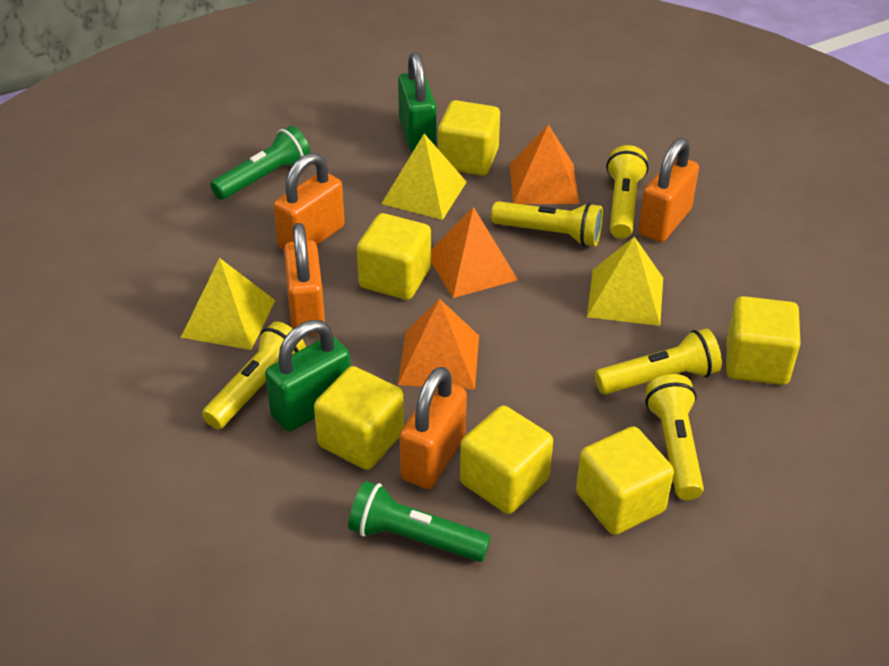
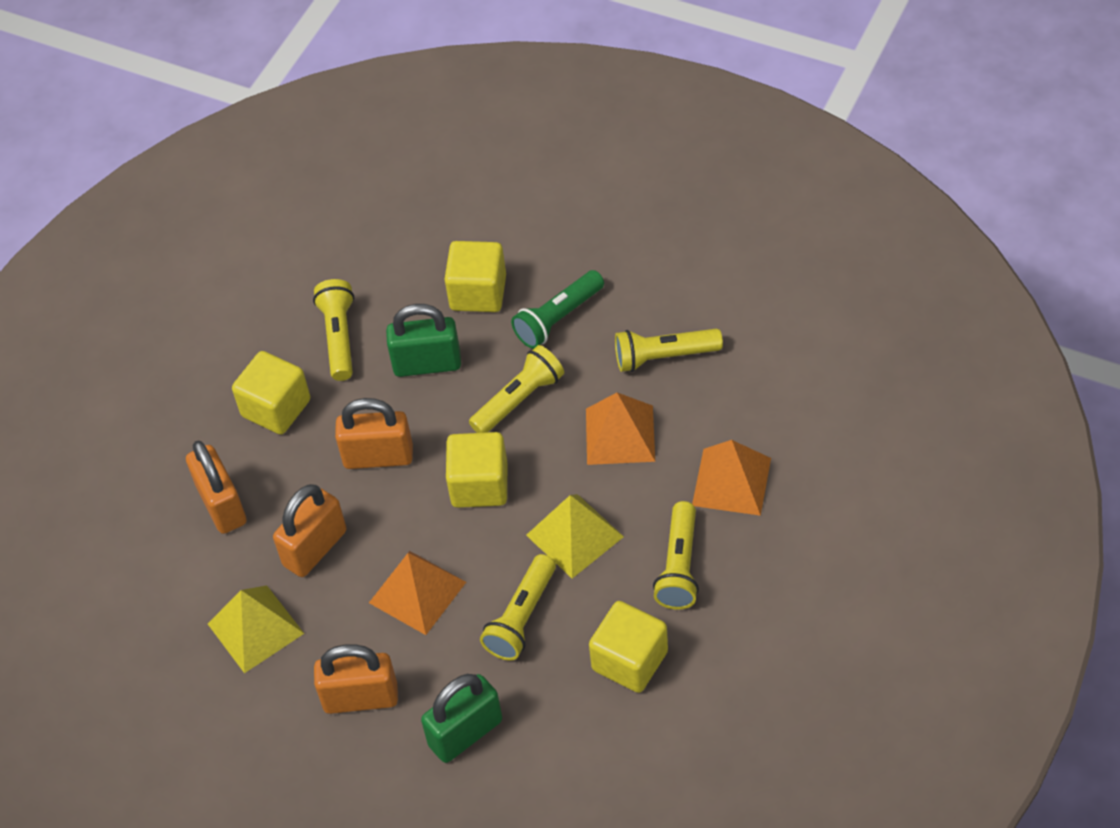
green flashlight: [210,126,311,200] [348,481,491,562] = 2 -> [511,270,604,349] = 1
yellow cube: [314,366,404,470] [357,213,431,300] [438,100,500,176] [460,405,553,514] [576,426,674,535] [726,296,800,385] = 6 -> [232,351,310,434] [445,241,506,312] [446,432,507,508] [589,601,668,693] = 4
yellow pyramid: [181,258,276,350] [381,134,467,220] [587,236,663,326] = 3 -> [208,585,304,673] [526,494,624,578] = 2

